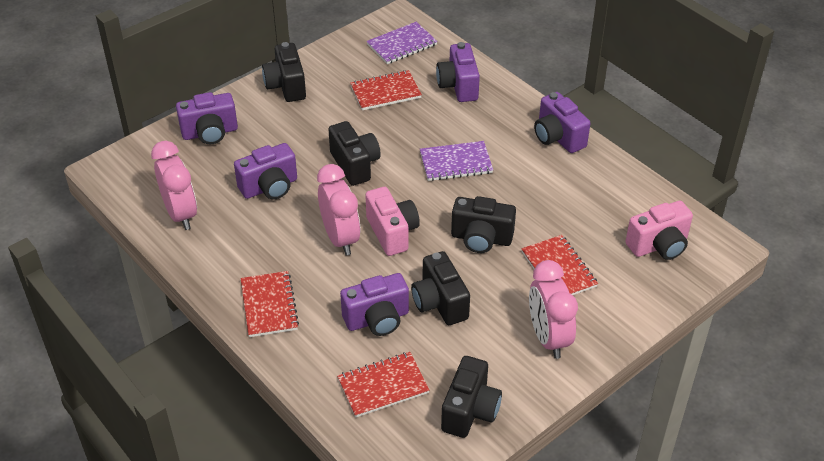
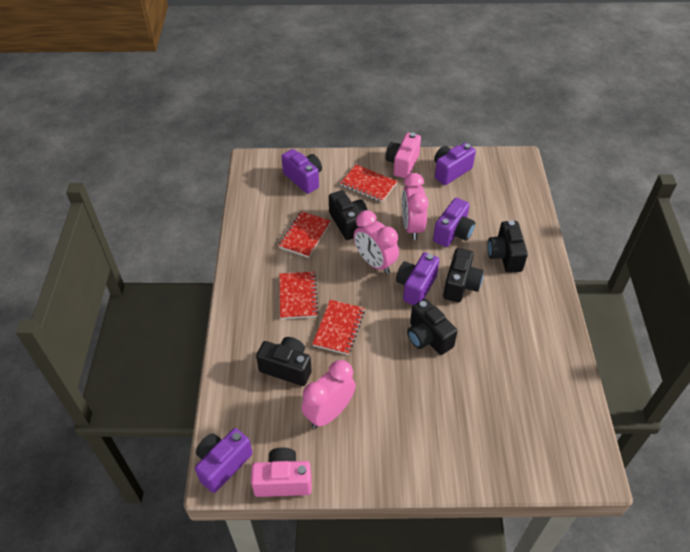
purple notebook: [366,22,438,64] [420,141,493,181] = 2 -> none = 0

